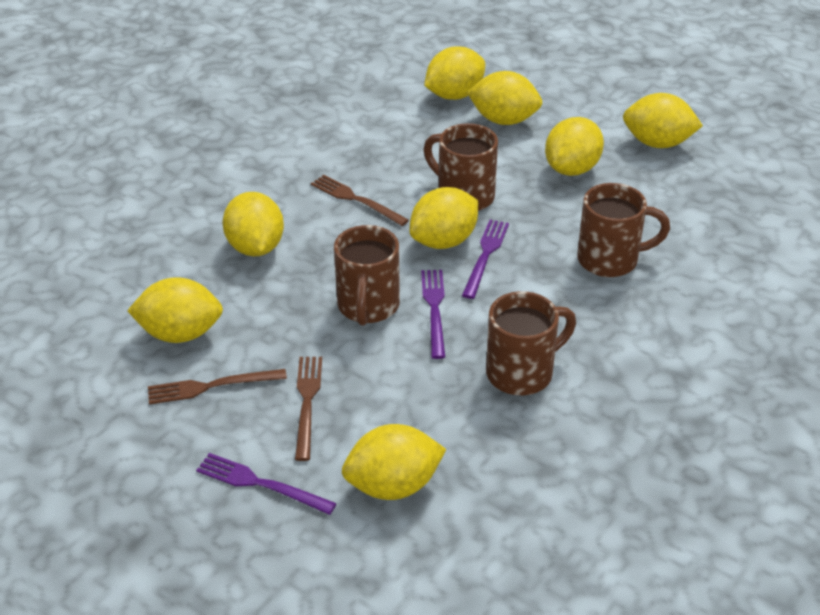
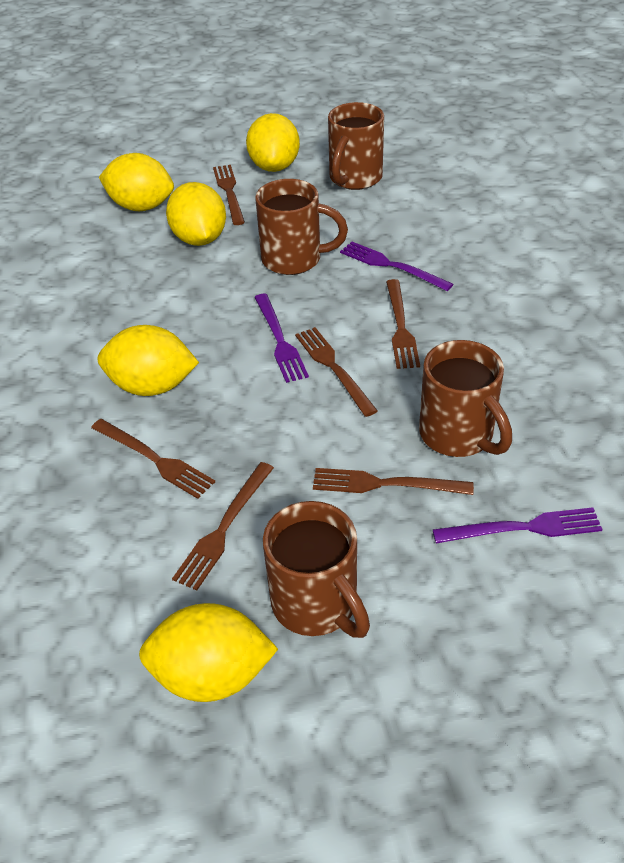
brown fork: [148,369,287,405] [295,357,322,461] [311,175,409,226] = 3 -> [91,419,215,499] [172,462,274,591] [213,165,245,225] [295,327,378,417] [313,468,474,495] [386,279,420,369] = 6
yellow lemon: [127,277,223,343] [222,192,284,256] [342,424,446,500] [410,187,478,249] [424,46,485,100] [467,71,542,125] [545,117,604,176] [623,93,703,148] = 8 -> [97,325,199,396] [99,153,174,211] [139,603,278,702] [166,182,226,246] [246,113,300,172] = 5

